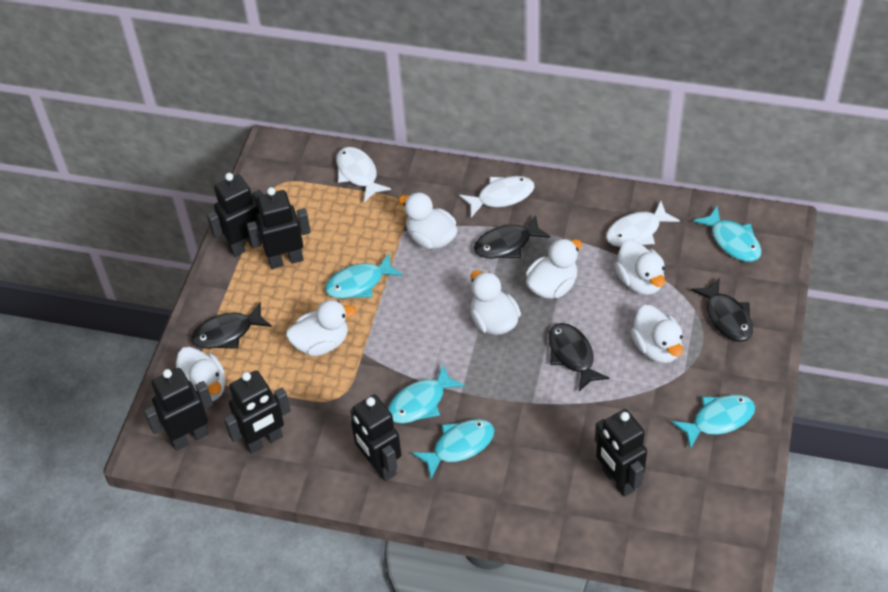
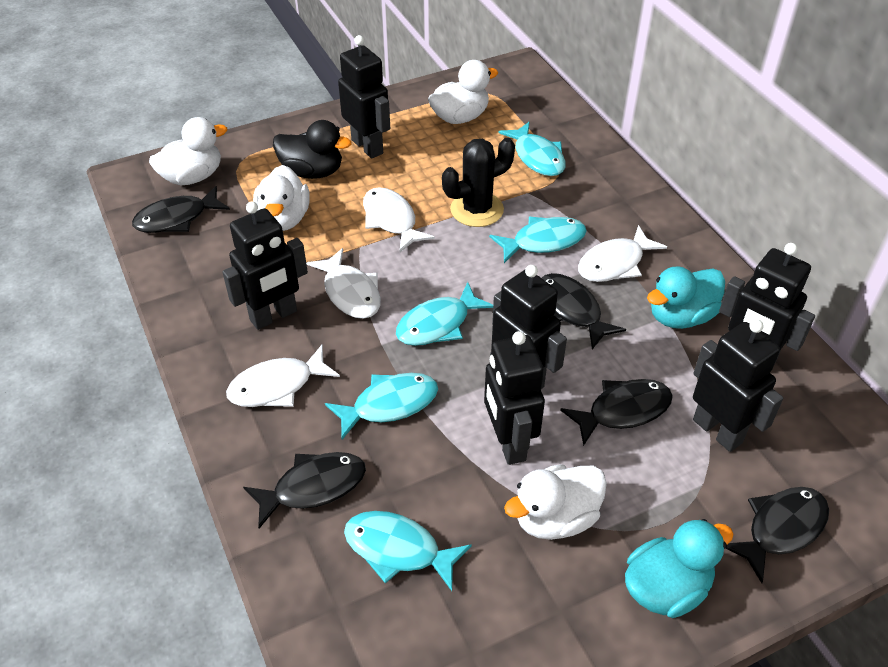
black cactus: none = 0 -> [442,138,515,227] = 1
black duck: none = 0 -> [273,120,351,179] = 1
black fish: [191,302,272,349] [474,215,551,259] [549,323,609,391] [691,278,753,342] = 4 -> [132,186,230,233] [243,452,366,528] [542,273,626,349] [560,379,673,446] [725,487,829,583] = 5
turquoise duck: none = 0 -> [625,519,733,618] [647,266,725,329] = 2
white duck: [176,347,225,402] [286,300,356,356] [399,192,457,249] [470,270,521,335] [526,238,582,299] [615,239,665,295] [631,305,683,363] = 7 -> [149,117,227,185] [253,165,310,231] [428,60,498,124] [504,464,607,540] = 4
white fish: [336,147,391,202] [459,176,535,217] [606,201,680,247] = 3 -> [226,345,340,407] [306,248,381,319] [363,187,435,252] [578,225,667,282] = 4

